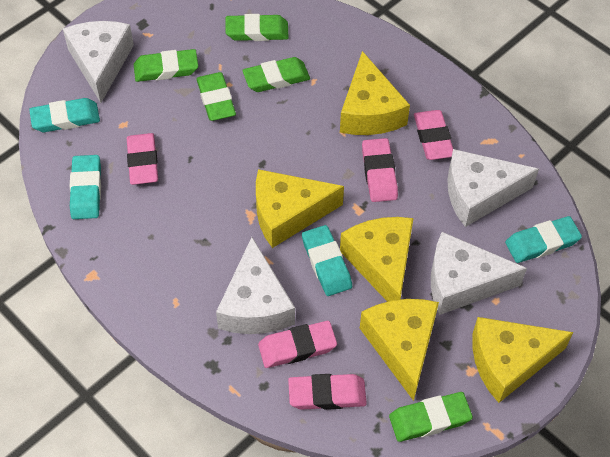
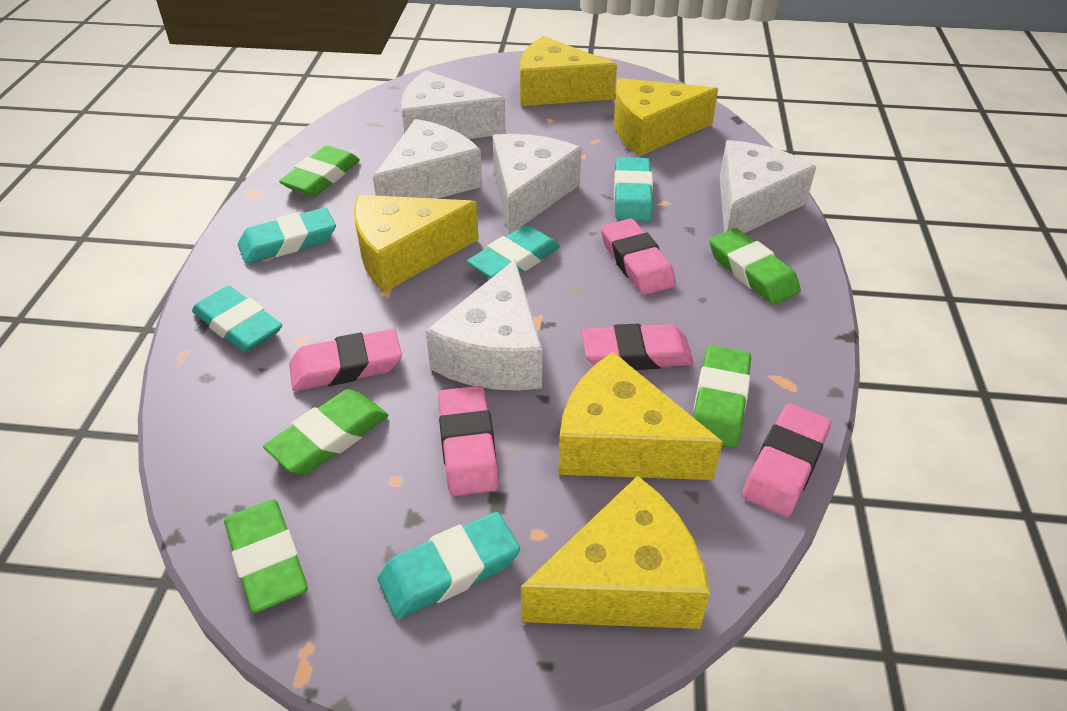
turquoise eraser: [29,98,100,132] [70,155,101,219] [302,225,352,296] [505,216,582,263] = 4 -> [192,286,282,352] [238,208,336,264] [378,512,520,619] [467,225,560,278] [614,157,653,221] = 5
white cheese: [63,21,134,103] [216,237,295,334] [431,232,527,315] [447,149,539,227] = 4 -> [373,119,482,199] [401,70,506,139] [426,260,542,390] [492,134,582,234] [720,140,816,233] = 5

